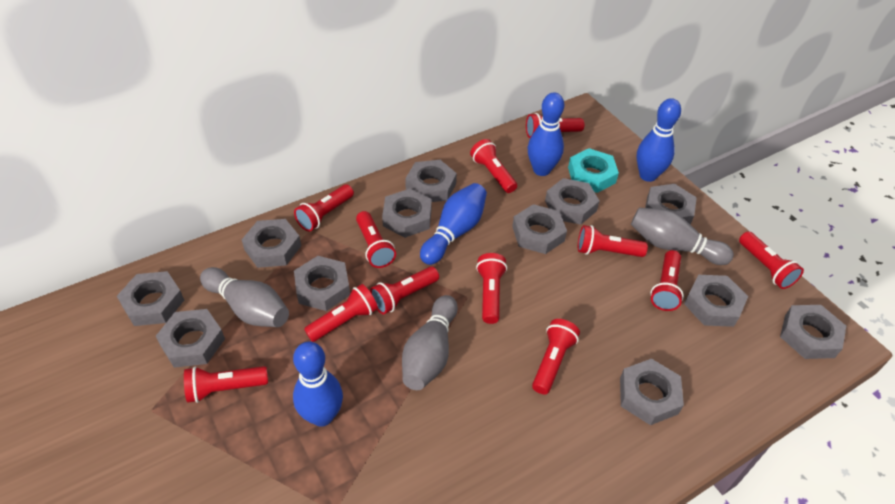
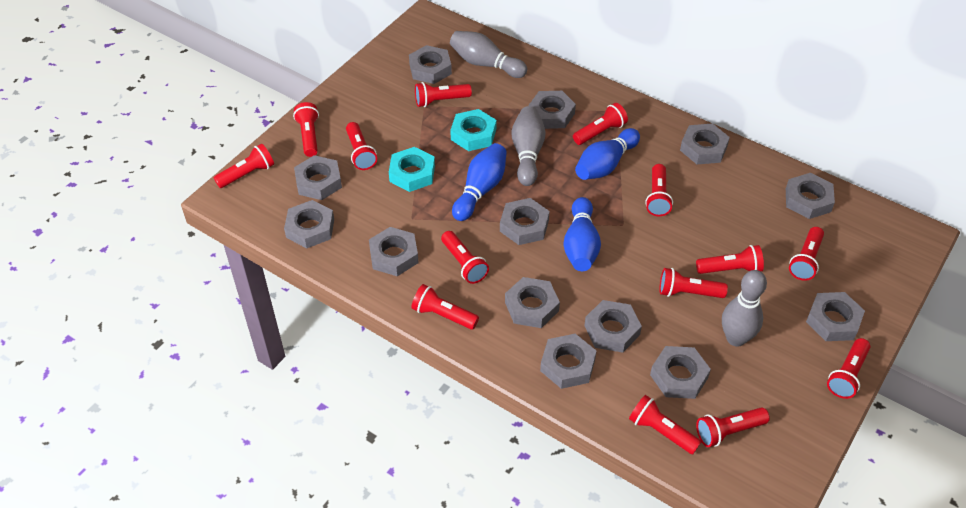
blue bowling pin: [293,342,343,427] [420,183,487,265] [528,92,564,176] [636,98,681,182] = 4 -> [452,143,507,221] [563,197,601,271] [575,128,640,180] = 3
grey nut: [117,271,184,326] [156,309,225,368] [242,219,301,268] [294,256,350,311] [382,189,432,238] [405,160,457,202] [512,204,567,254] [545,178,600,225] [620,359,684,425] [645,184,697,225] [684,275,748,327] [780,305,846,359] = 12 -> [284,200,334,248] [294,155,342,200] [369,227,419,276] [409,45,452,84] [500,198,550,245] [505,277,560,328] [528,91,576,129] [540,334,596,389] [584,300,642,353] [650,346,711,399] [680,124,730,164] [786,173,835,219] [806,292,865,341] = 13
red flashlight: [184,366,268,403] [294,184,354,232] [304,284,378,342] [356,211,396,268] [370,266,439,314] [470,139,517,193] [476,253,507,324] [526,113,584,138] [532,319,580,395] [578,225,648,257] [650,250,684,311] [739,231,804,289] = 12 -> [214,143,274,188] [293,102,319,157] [346,122,377,170] [412,284,479,330] [415,82,472,107] [441,231,489,284] [573,103,628,145] [629,395,701,454] [645,164,673,216] [659,268,728,298] [696,245,764,274] [696,407,770,447] [789,227,824,281] [827,338,870,399] = 14
turquoise nut: [568,148,619,193] = 1 -> [389,147,435,192] [450,109,496,151] = 2

